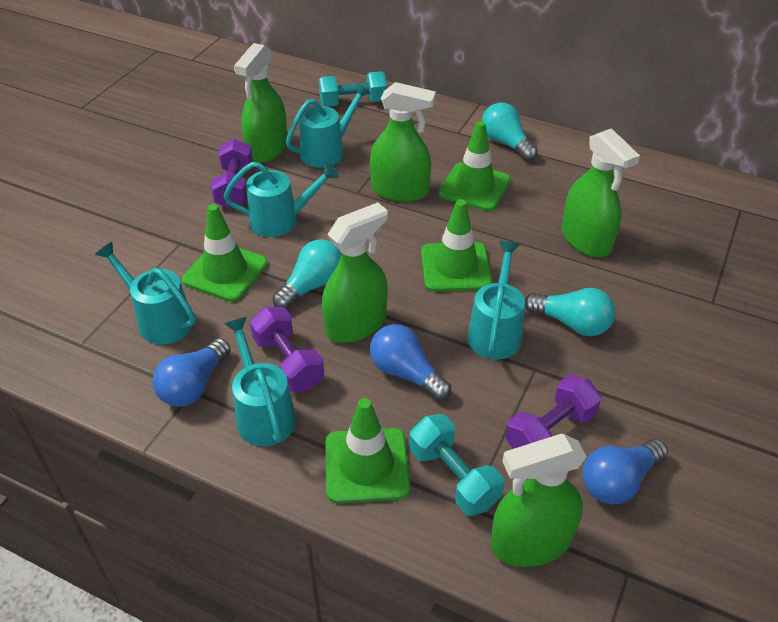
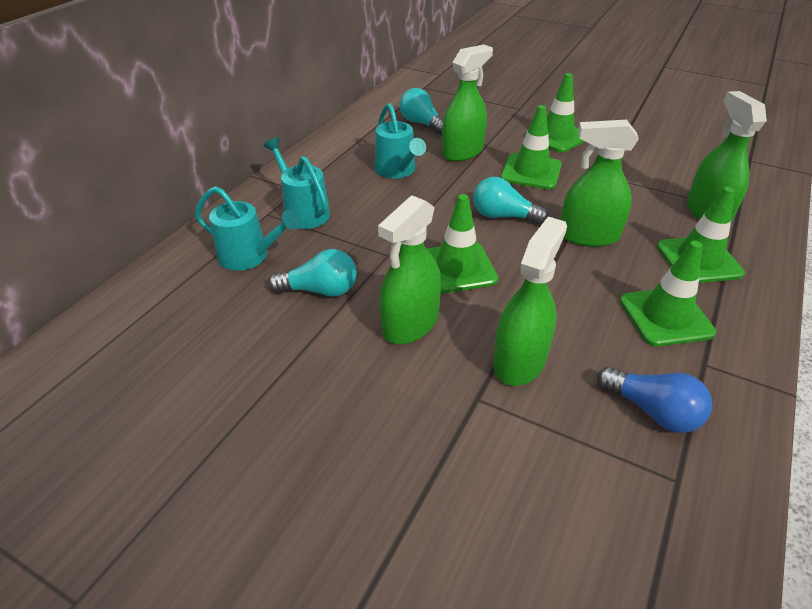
blue light bulb: [152,338,231,407] [370,324,451,401] [582,439,668,505] = 3 -> [597,367,712,433] = 1
green traffic cone: [182,204,268,302] [325,398,410,504] [421,199,492,292] [439,121,511,211] = 4 -> [427,194,498,294] [501,105,562,190] [525,73,585,153] [620,241,716,346] [657,187,745,283] = 5
purple dumbbell: [211,139,253,209] [250,307,324,392] [505,375,601,449] = 3 -> none = 0
turquoise dumbbell: [319,71,387,107] [409,414,504,516] = 2 -> none = 0
turquoise watering can: [95,242,196,345] [223,162,339,237] [225,317,296,446] [286,83,371,168] [467,241,525,360] = 5 -> [195,186,299,271] [264,138,330,229] [375,103,426,178] = 3

